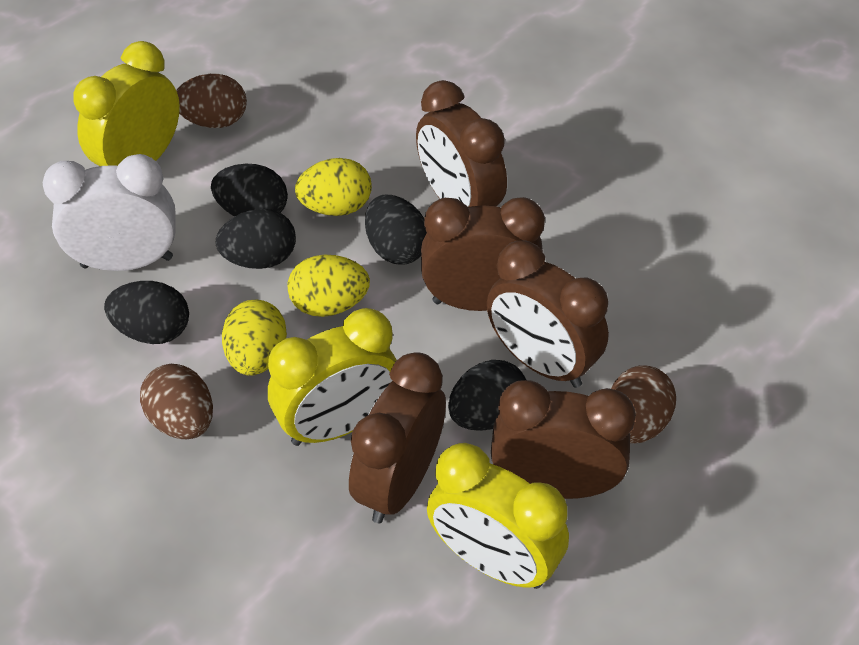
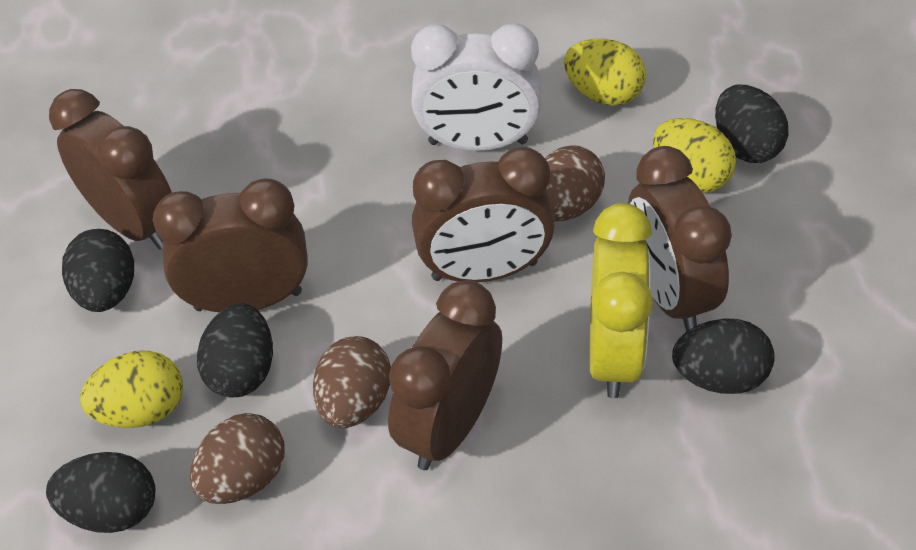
yellow clock: [74,41,180,166] [268,308,397,446] [427,443,569,589] = 3 -> [589,203,653,398] = 1

